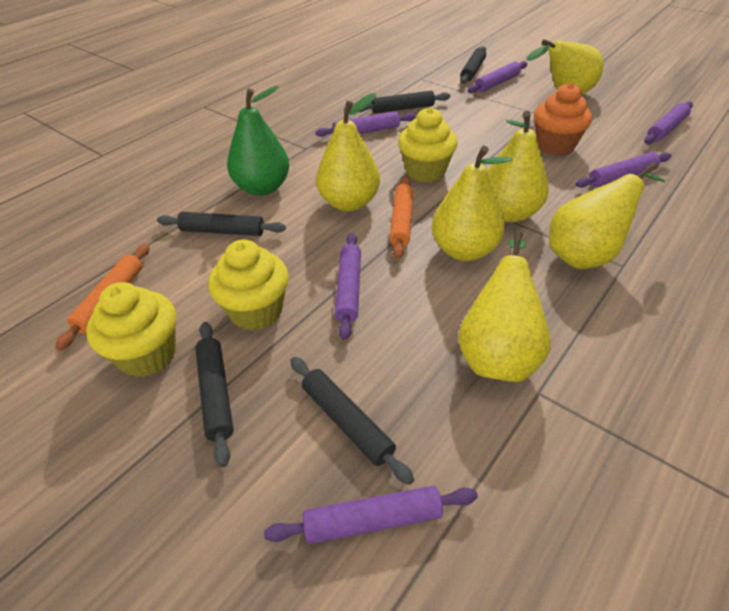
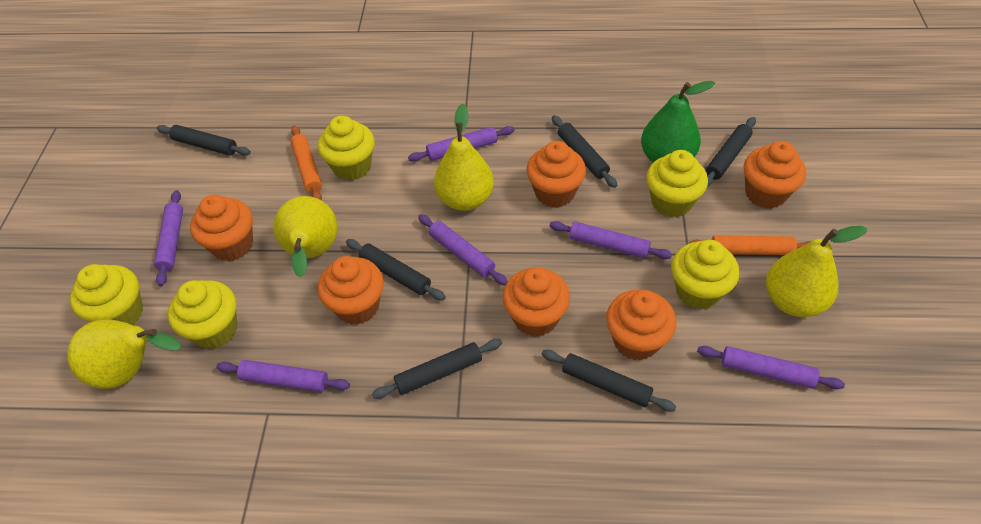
black rolling pin: [157,212,286,236] [195,322,234,467] [290,357,414,485] [359,91,450,114] [460,46,486,84] = 5 -> [157,125,251,156] [346,239,446,300] [372,339,502,399] [542,350,676,412] [552,115,617,188] [706,117,756,187] = 6
orange cupcake: [534,83,592,156] = 1 -> [190,195,253,261] [318,256,384,325] [503,267,570,337] [526,141,586,208] [606,289,676,361] [744,141,806,209] = 6
yellow cupcake: [86,282,176,377] [208,240,289,331] [398,107,458,183] = 3 -> [70,264,143,325] [168,280,237,349] [318,116,375,181] [646,150,708,217] [671,240,739,309] = 5
yellow pear: [316,93,380,211] [432,146,512,261] [458,231,551,382] [488,111,549,222] [527,40,603,94] [549,162,665,269] = 6 -> [67,319,182,389] [273,196,338,278] [434,104,494,211] [766,226,867,317] = 4

